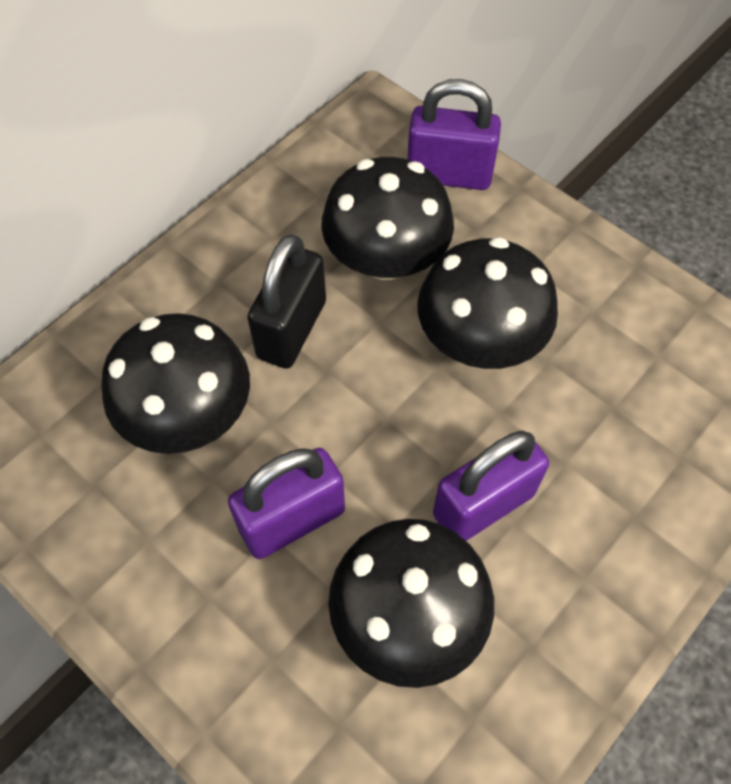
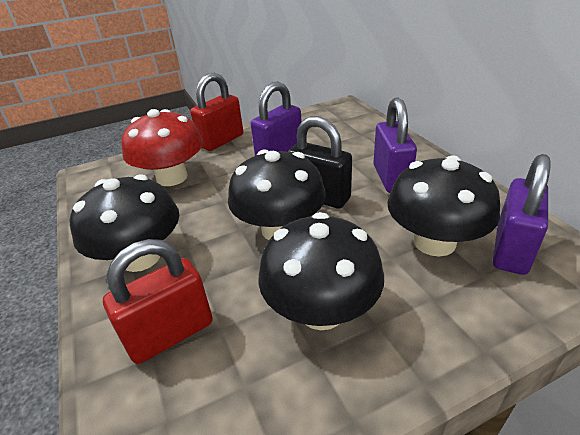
red mushroom: none = 0 -> [121,109,203,186] = 1
red padlock: none = 0 -> [103,239,213,364] [190,73,243,151] = 2

